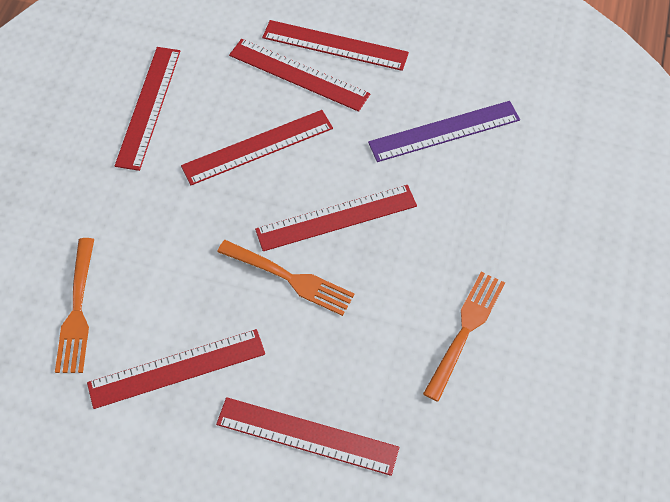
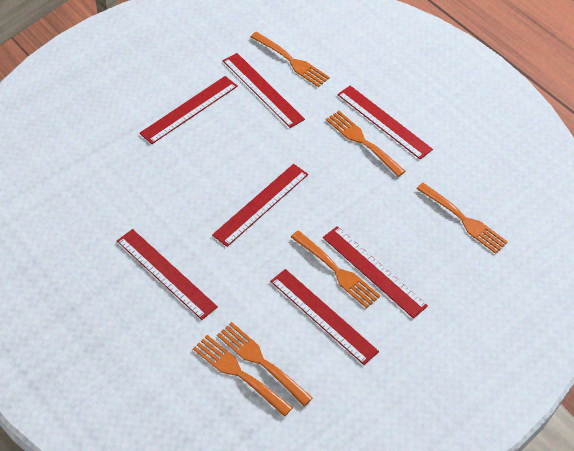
orange fork: [55,238,94,373] [217,240,355,316] [423,272,505,402] = 3 -> [193,335,293,417] [217,322,313,406] [251,32,330,87] [291,230,380,308] [326,111,406,177] [416,183,508,254] = 6
purple ruler: [368,101,520,162] = 1 -> none = 0

